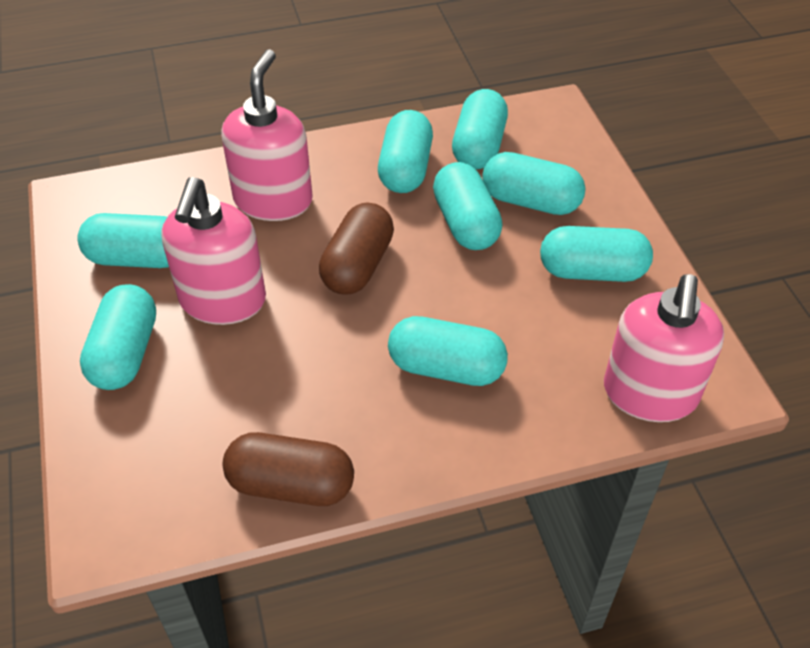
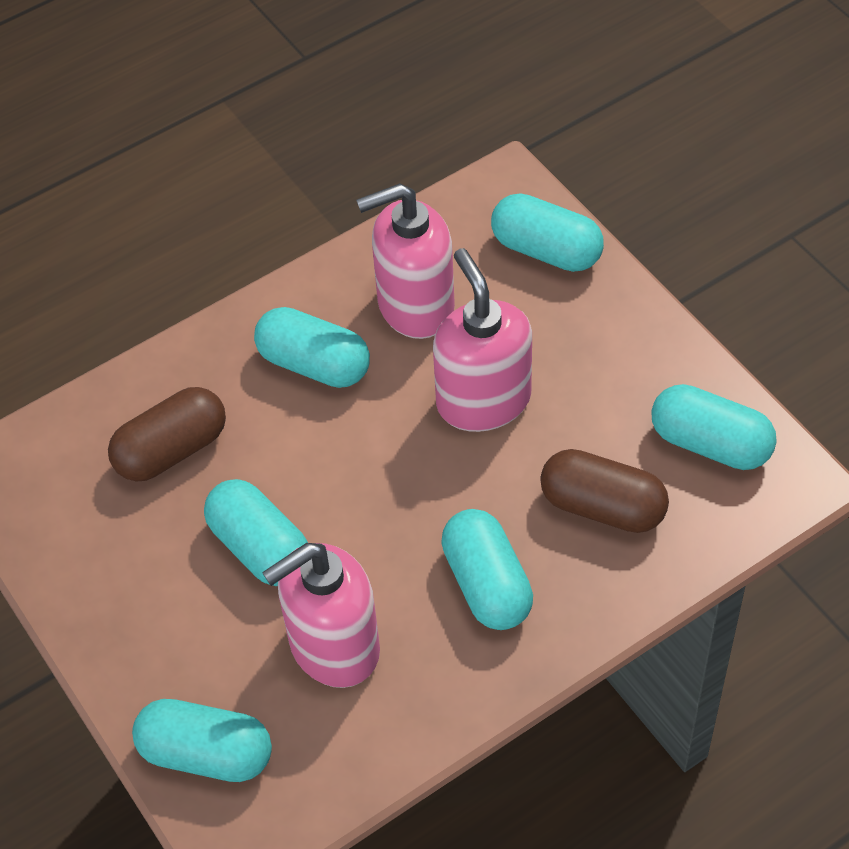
turquoise capsule: [77,213,169,268] [80,284,156,390] [378,110,433,193] [388,316,508,386] [433,162,502,250] [452,89,508,169] [482,152,586,215] [540,226,653,282] = 8 -> [132,699,272,782] [204,479,308,586] [254,307,370,388] [441,509,533,630] [491,194,604,272] [651,384,777,470] = 6

